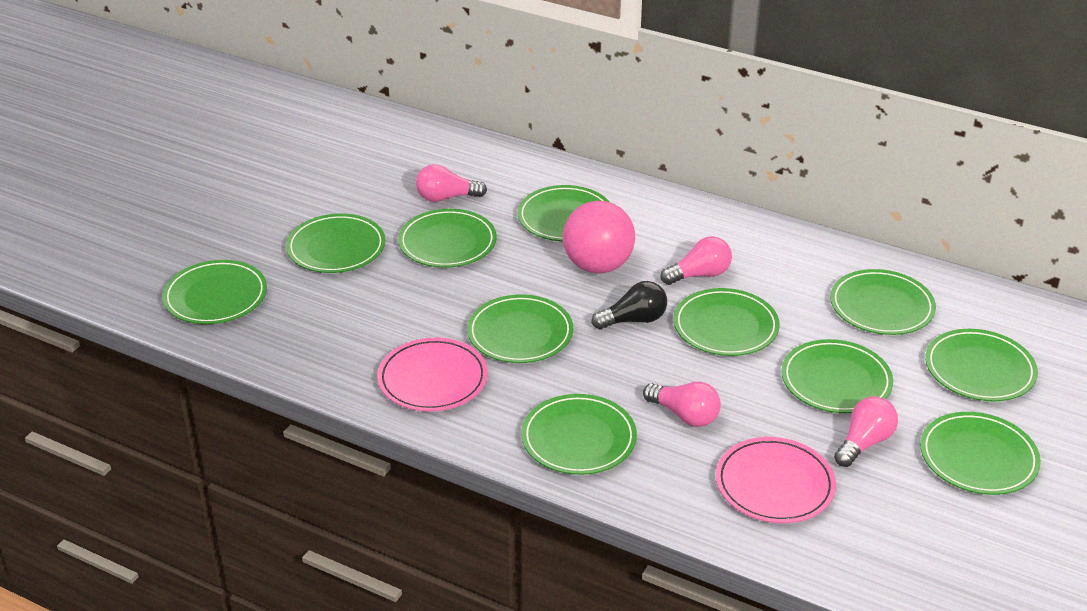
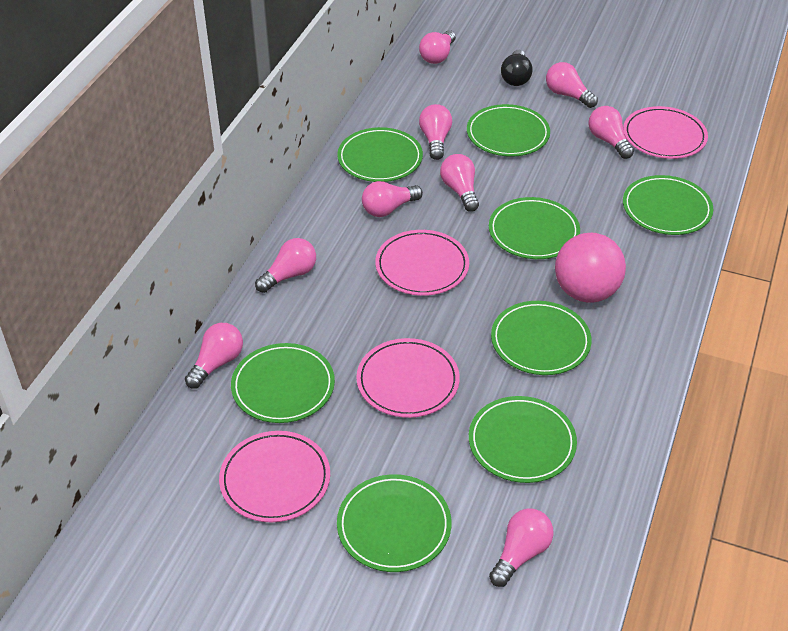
green plate: [162,260,267,324] [286,214,385,273] [398,209,497,268] [467,294,573,363] [517,185,609,241] [521,394,637,475] [673,288,780,356] [781,339,893,413] [830,269,936,335] [920,412,1041,495] [925,329,1038,401] = 11 -> [231,343,335,423] [337,127,423,182] [337,474,451,572] [467,104,550,157] [469,396,577,483] [489,197,580,259] [491,301,591,375] [623,175,714,235] = 8
pink light bulb: [416,164,487,202] [643,382,721,427] [660,236,732,285] [834,396,898,467] = 4 -> [185,323,243,389] [255,238,316,293] [362,181,423,217] [419,30,456,64] [419,104,452,160] [440,154,479,212] [489,509,554,587] [546,62,598,108] [588,106,634,159] = 9
pink plate: [377,338,488,412] [716,437,836,523] = 2 -> [219,431,330,522] [356,338,460,418] [375,230,469,296] [623,106,708,159] = 4

